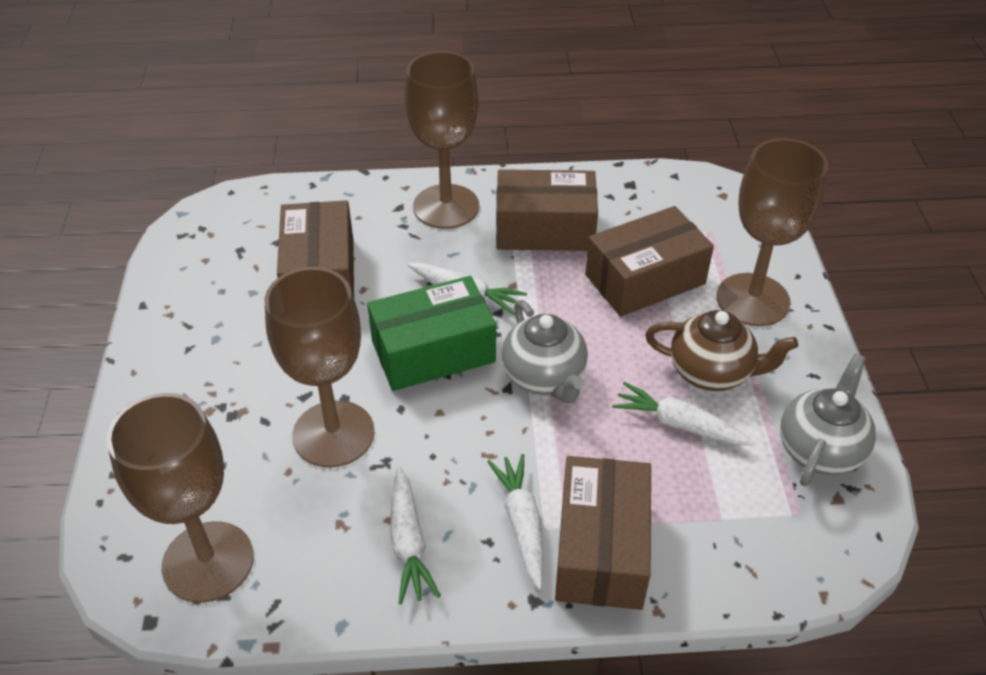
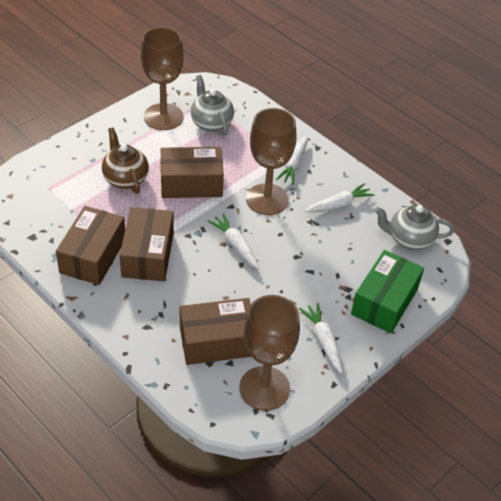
brown goblet: [106,393,254,603] [265,267,374,468] [405,51,479,229] [717,138,828,326] = 4 -> [141,27,184,130] [239,295,300,411] [246,108,296,215] = 3

